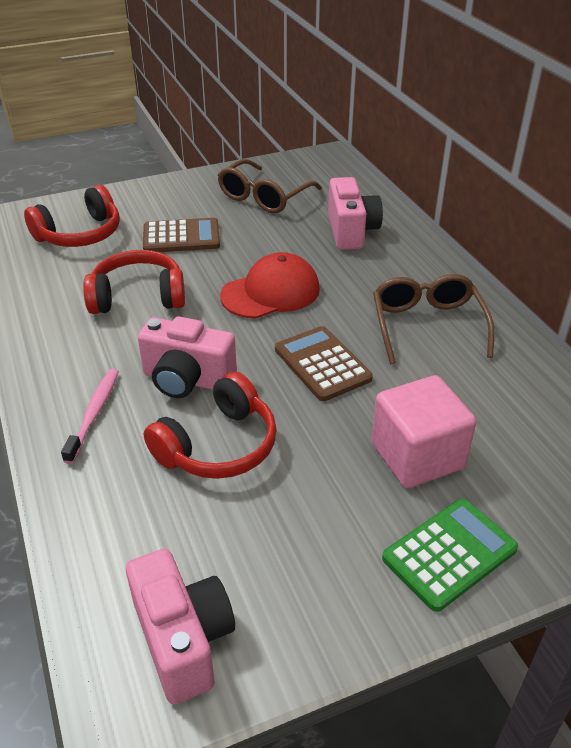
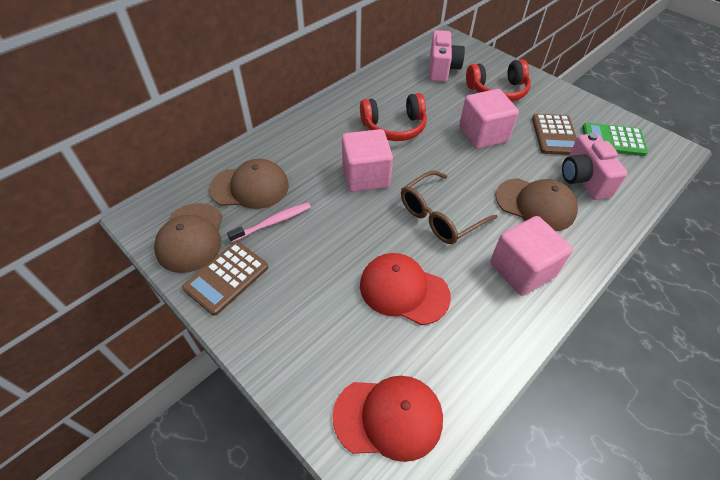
brown cap: none = 0 -> [154,203,223,273] [209,159,289,209] [495,178,578,231] = 3
brown glasses: [218,159,322,213] [373,274,495,364] = 2 -> [401,171,498,244] = 1
pink camera: [126,549,235,705] [138,316,237,398] [328,177,383,250] = 3 -> [429,30,465,82] [562,133,628,200] = 2
pink cube: [371,375,476,488] = 1 -> [342,129,393,192] [459,89,519,149] [490,216,573,296] = 3
red cap: [220,252,320,319] = 1 -> [332,376,443,462] [360,253,451,325] = 2
red headphones: [24,185,120,247] [83,250,185,314] [144,372,277,479] = 3 -> [360,93,427,141] [466,59,531,102] = 2

